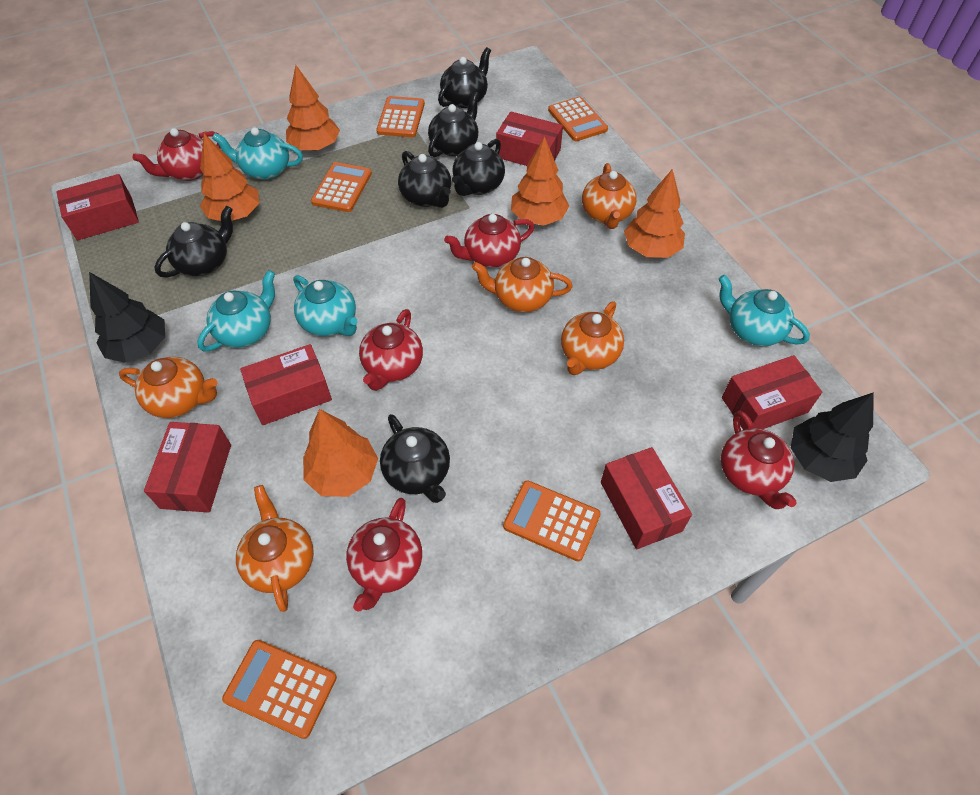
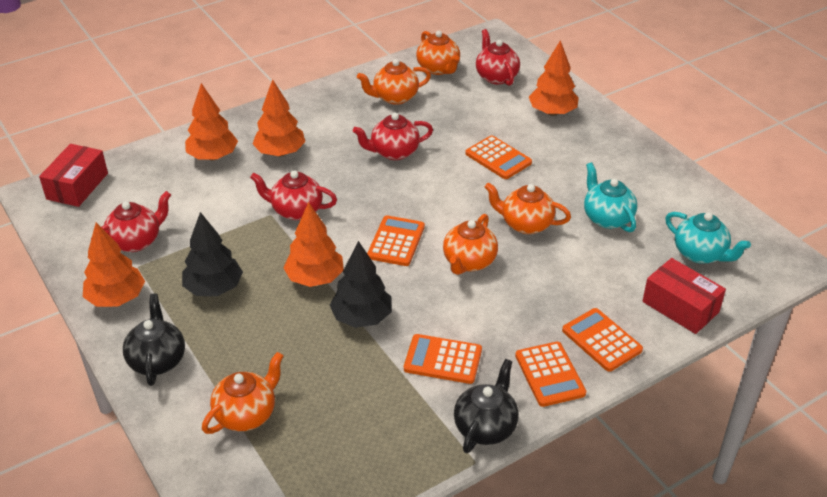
black teapot: [155,206,233,278] [380,414,450,503] [398,151,451,208] [428,91,479,157] [438,47,491,108] [452,139,505,196] = 6 -> [123,294,185,386] [454,359,519,453] = 2
red box: [56,174,139,240] [144,422,231,513] [240,344,332,425] [496,111,563,166] [601,447,692,550] [722,355,822,430] = 6 -> [39,144,108,207] [642,258,726,334] = 2
red teapot: [133,128,220,181] [346,498,422,612] [359,309,423,391] [444,214,534,268] [721,411,797,509] = 5 -> [102,191,171,252] [250,170,337,220] [353,113,433,160] [476,29,520,86] = 4
turquoise teapot: [197,270,275,351] [212,127,303,180] [293,275,358,336] [718,275,810,346] = 4 -> [584,162,637,232] [665,212,751,264] = 2

